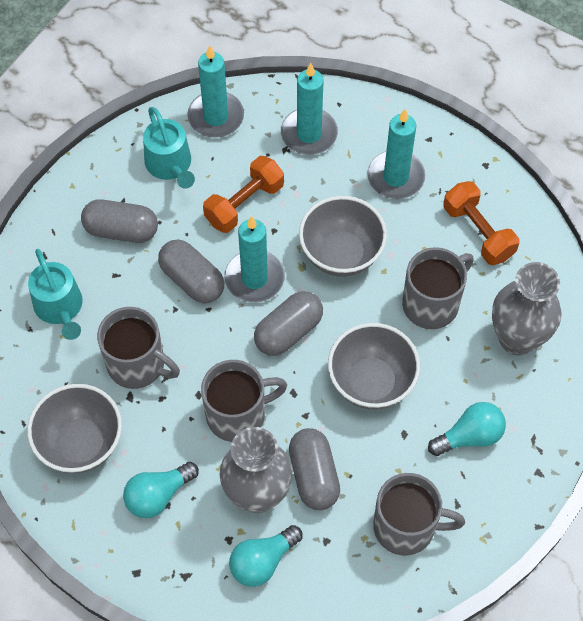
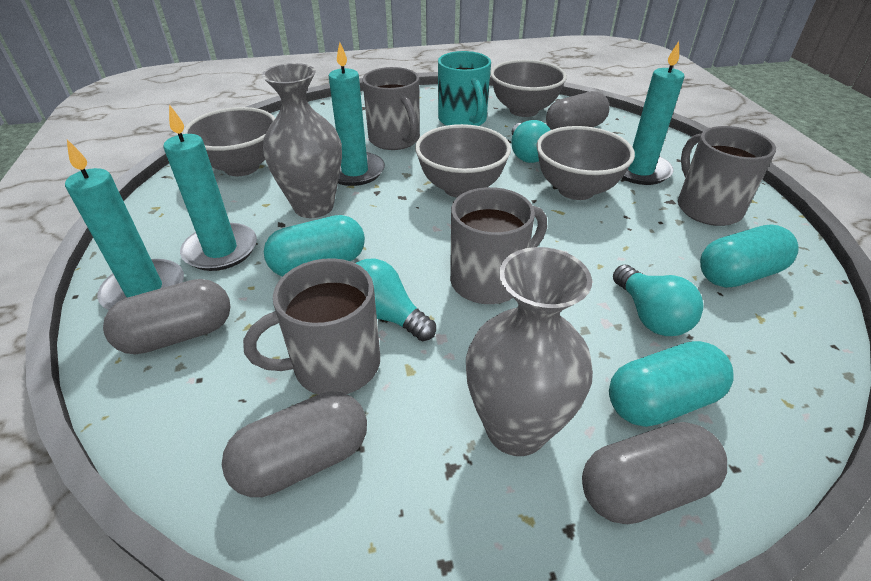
grey bowl: [27,384,122,473] [299,196,387,277] [328,323,420,409] = 3 -> [183,107,275,176] [415,124,511,198] [490,60,567,117] [536,126,635,200] = 4
orange dumbbell: [203,156,284,233] [444,181,519,265] = 2 -> none = 0
turquoise capsule: none = 0 -> [264,215,365,276] [609,341,733,427] [700,225,799,288] = 3
turquoise mug: none = 0 -> [438,51,491,126] = 1
turquoise watering can: [28,249,82,340] [143,107,195,189] = 2 -> none = 0

